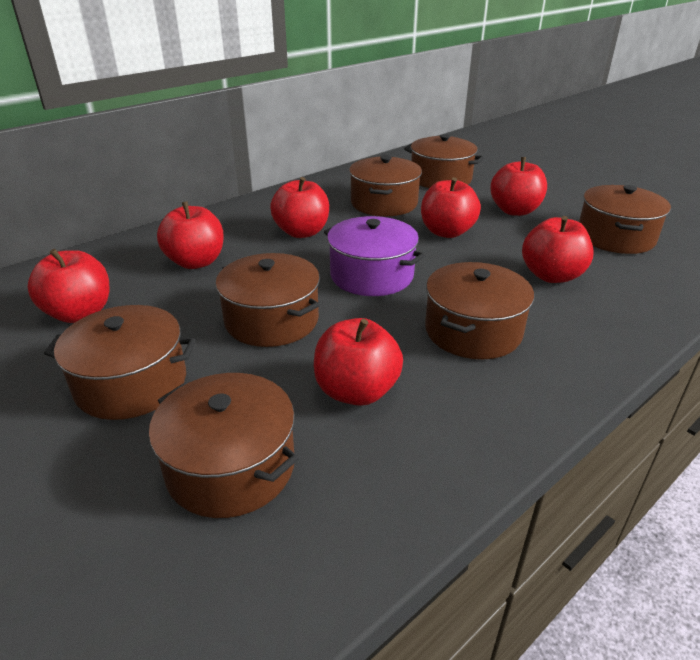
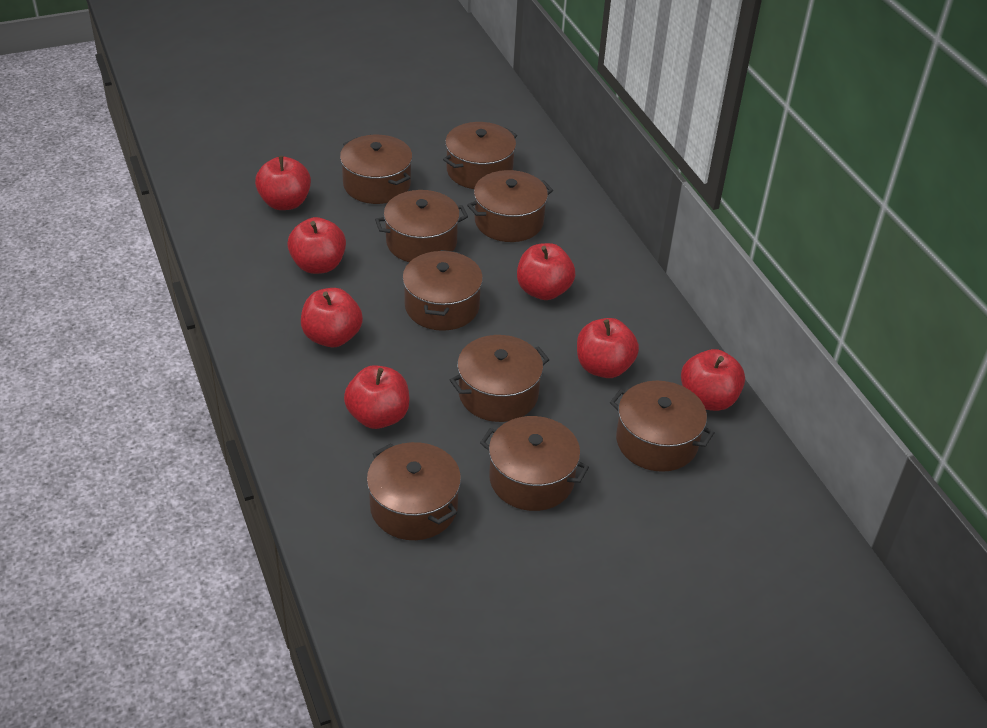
brown pot: [44,305,196,420] [149,373,299,518] [216,253,320,347] [349,155,422,216] [404,134,484,188] [425,262,534,359] [579,185,671,254] = 7 -> [340,135,412,204] [367,442,461,540] [375,190,468,262] [402,250,483,331] [443,122,517,189] [450,335,549,422] [467,170,553,242] [480,416,589,511] [610,381,715,472] = 9
purple pot: [324,216,425,296] = 1 -> none = 0

